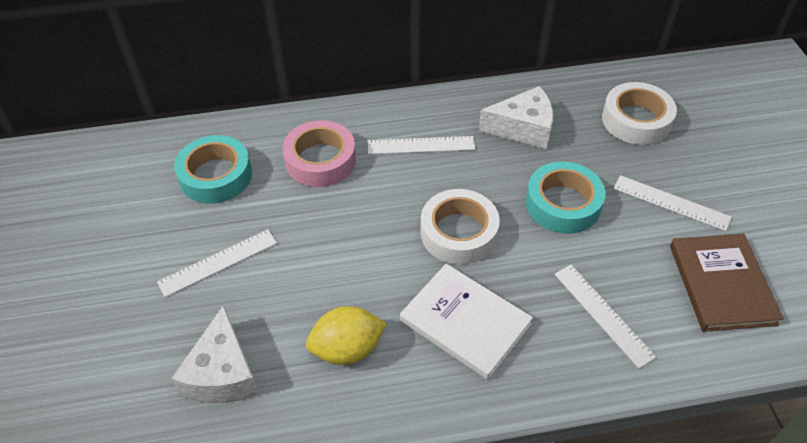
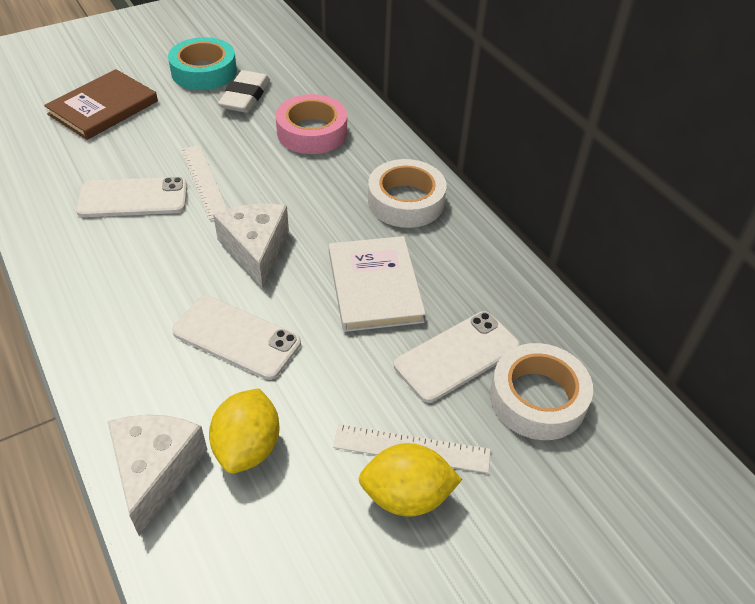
turquoise tape: [174,135,252,204] [526,162,606,234] = 2 -> [168,37,237,90] = 1
white eraser: none = 0 -> [218,70,270,113] = 1
white phone: none = 0 -> [76,177,187,217] [172,296,301,380] [394,311,520,403] = 3
white ruler: [157,229,277,297] [368,136,475,154] [554,265,656,368] [614,175,732,231] = 4 -> [181,145,227,220] [333,424,491,473] = 2
yellow lemon: [306,306,387,365] = 1 -> [209,388,280,473] [359,443,462,517] = 2

